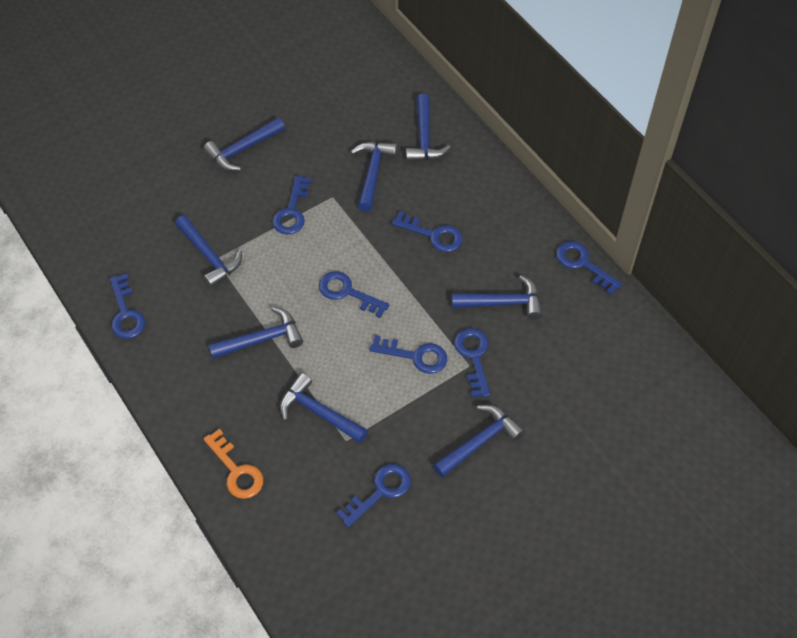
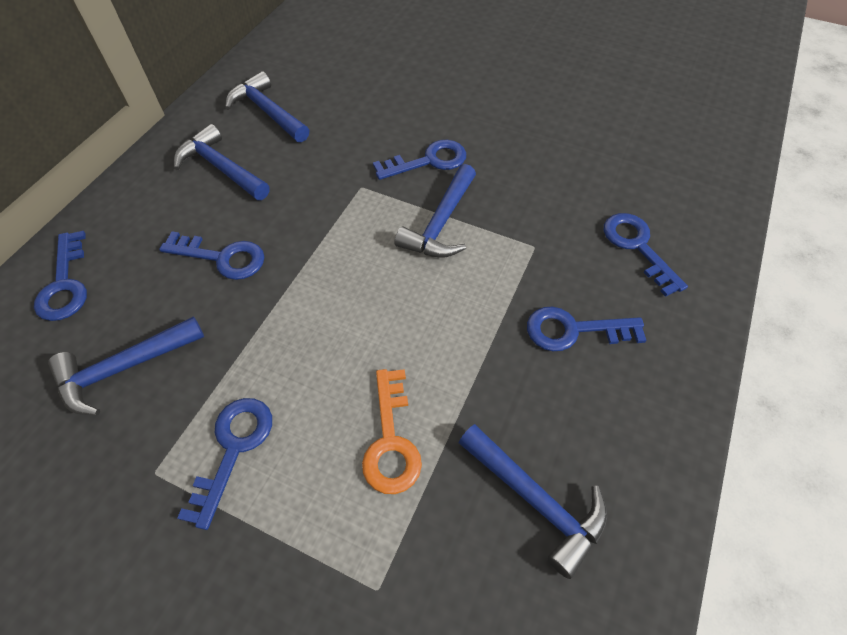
blue hammer: [175,215,242,288] [203,118,285,171] [208,307,303,359] [280,373,368,443] [351,142,397,212] [406,94,451,162] [433,405,524,477] [452,275,542,320] = 8 -> [48,316,204,416] [174,124,270,200] [225,71,309,142] [394,164,476,258] [459,424,607,579] = 5
blue key: [110,274,145,339] [272,176,312,234] [319,271,390,318] [336,464,411,528] [369,335,447,374] [392,211,463,252] [454,328,490,398] [556,241,622,295] = 8 -> [34,231,87,321] [159,231,264,280] [177,398,272,530] [373,140,466,180] [527,307,647,351] [604,213,688,297] = 6

